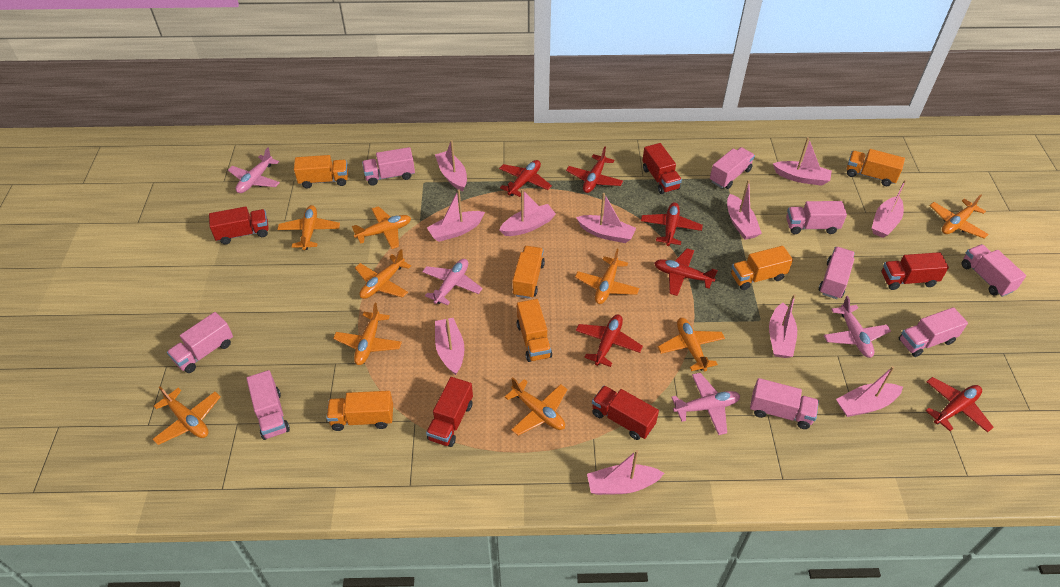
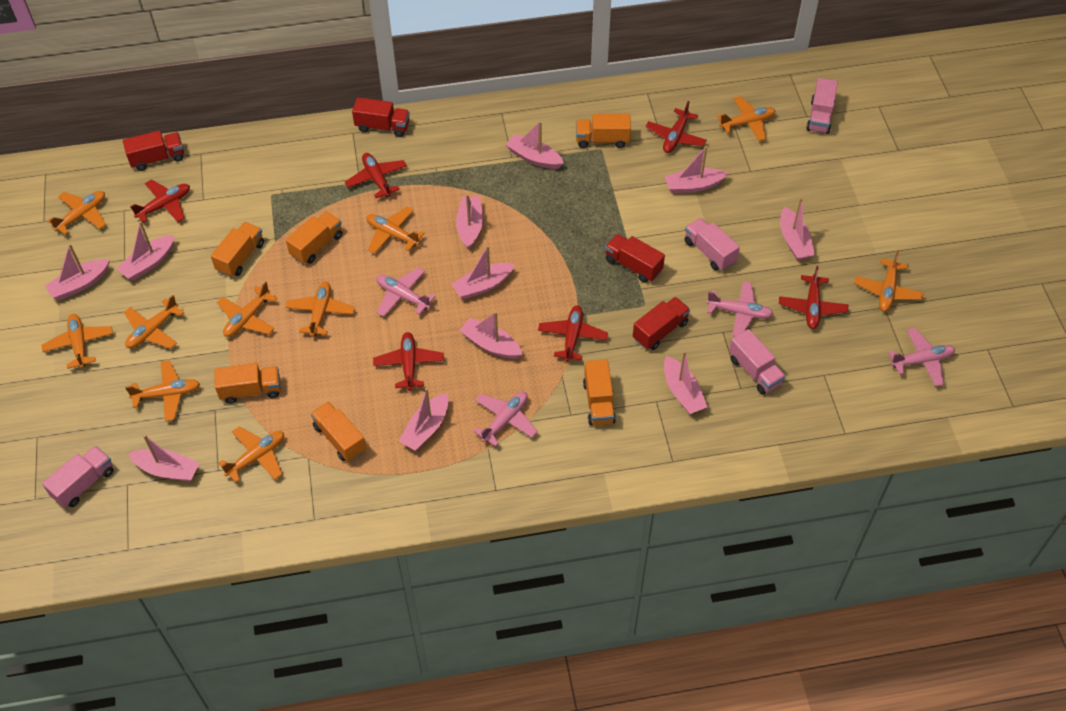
orange plane: [152,386,220,445] [277,205,340,250] [333,303,402,365] [352,206,411,249] [355,249,411,299] [505,377,567,435] [575,249,639,304] [658,318,725,372] [930,194,989,238] = 9 -> [41,314,113,369] [48,191,106,235] [124,295,184,349] [125,360,200,421] [217,281,277,337] [219,426,284,483] [285,282,355,337] [367,207,424,254] [717,96,775,141] [854,251,924,312] = 10
pink truck: [167,312,233,373] [246,370,290,440] [362,147,415,186] [710,147,755,189] [750,378,819,429] [786,201,847,234] [819,247,855,299] [899,307,968,357] [962,244,1026,297] = 9 -> [42,446,114,508] [684,218,740,271] [729,329,786,395] [806,78,838,134] = 4
red truck: [209,207,269,244] [426,377,473,447] [592,386,659,440] [642,143,682,194] [881,252,949,290] = 5 -> [123,130,184,171] [352,97,410,137] [605,234,665,283] [633,297,690,350] = 4

